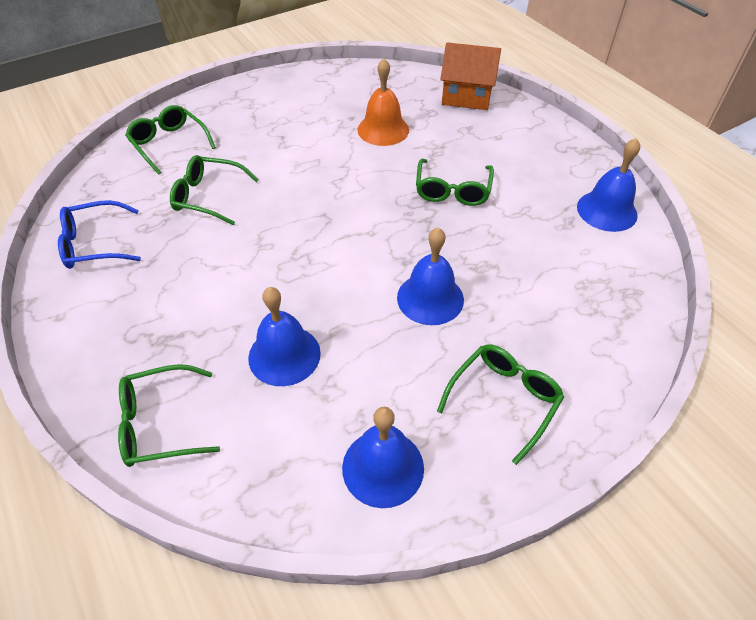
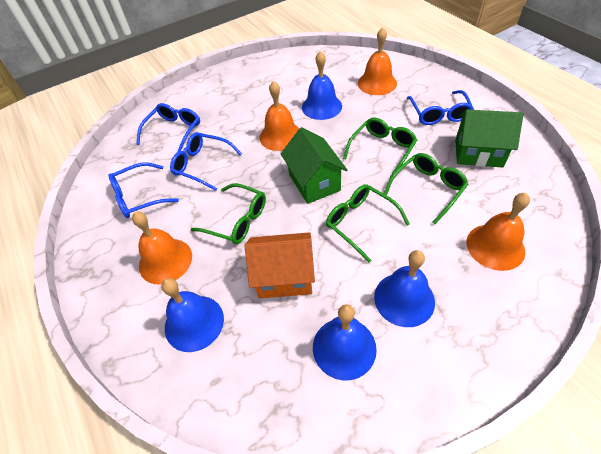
blue glasses: [58,200,141,269] = 1 -> [108,162,179,218] [137,103,200,152] [170,132,242,191] [407,90,474,125] = 4
green glasses: [118,364,220,467] [125,105,216,175] [170,155,259,225] [416,159,494,206] [437,344,564,465] = 5 -> [191,183,266,244] [326,184,410,263] [343,117,417,178] [384,153,468,224] = 4
green house: none = 0 -> [281,127,347,204] [455,109,524,168] = 2
orange bell: [357,58,409,146] = 1 -> [132,212,192,285] [260,81,299,151] [358,27,397,95] [466,193,530,271] = 4

